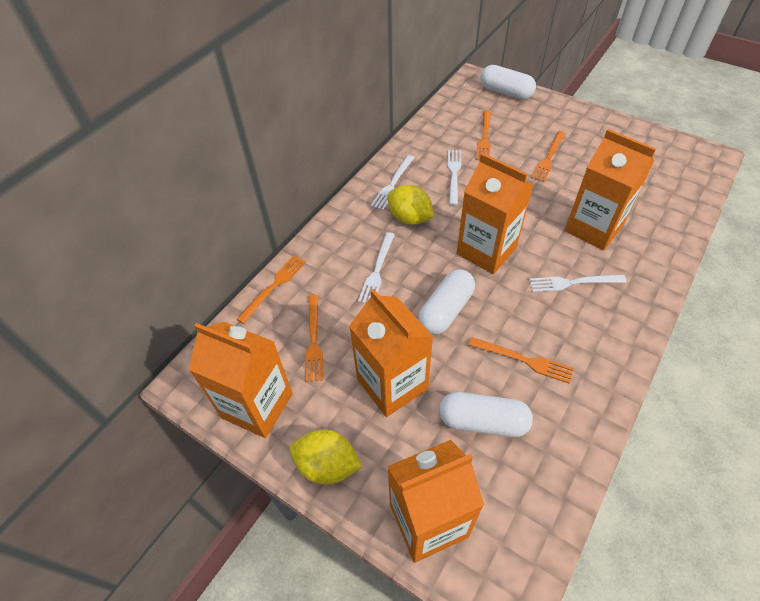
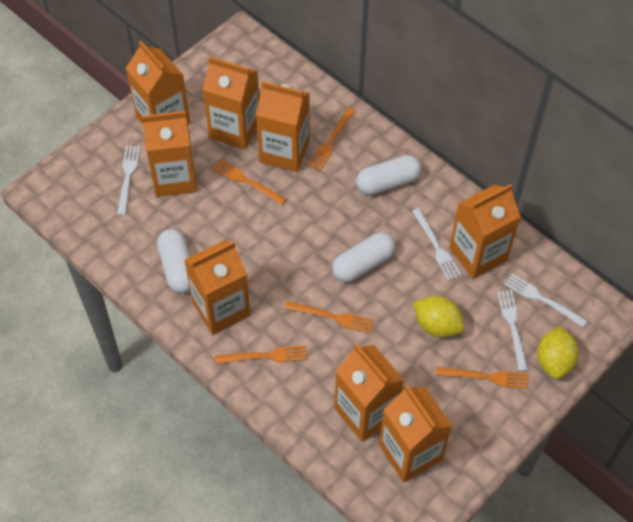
orange carton: [189,322,293,438] [349,289,433,417] [387,440,484,563] [457,153,533,274] [565,129,656,250] = 5 -> [126,41,190,125] [141,111,197,197] [184,240,251,335] [203,57,259,149] [256,81,310,172] [334,344,404,442] [379,385,452,482] [449,184,521,279] = 8

